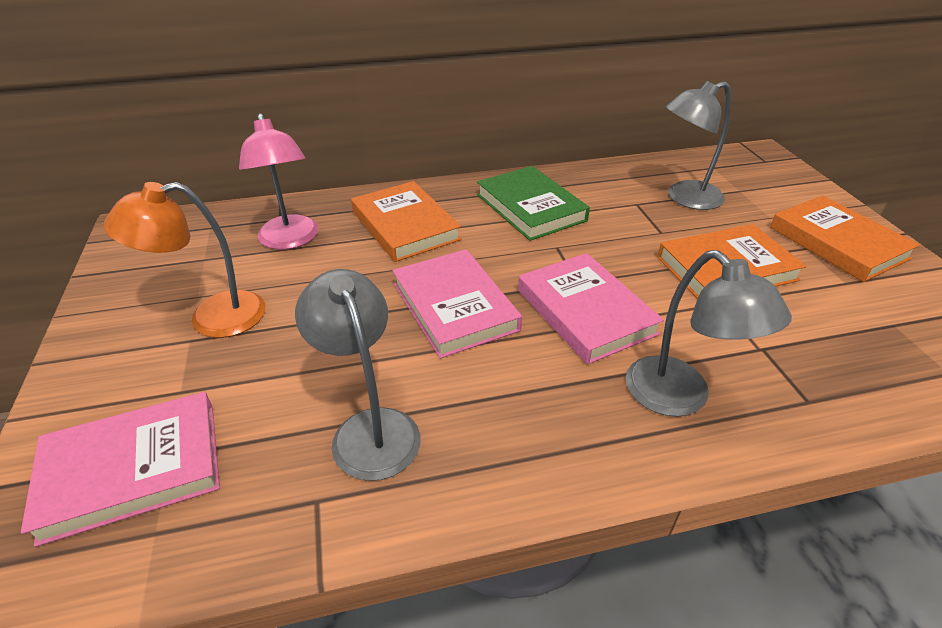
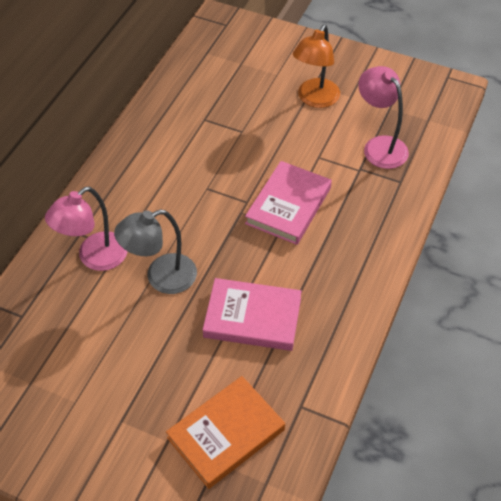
green book: [477,166,590,241] = 1 -> none = 0
grey lamp: [295,269,421,481] [626,250,792,417] [666,81,731,210] = 3 -> [114,209,197,294] = 1
orange book: [351,181,461,262] [657,224,806,299] [770,196,920,282] = 3 -> [166,376,285,489] = 1
pink book: [21,392,220,547] [392,249,522,358] [518,253,664,365] = 3 -> [203,278,302,351] [245,161,332,245] = 2
pink lamp: [239,113,319,250] = 1 -> [45,187,128,271] [359,66,409,169] = 2

